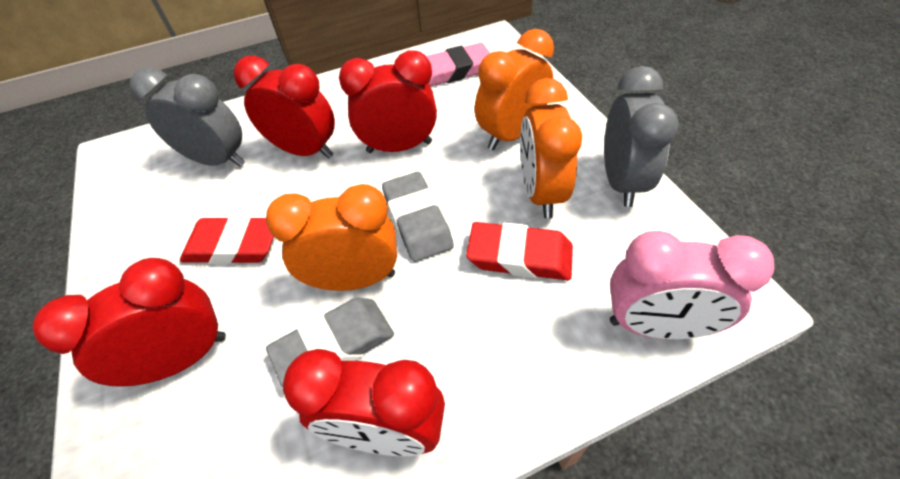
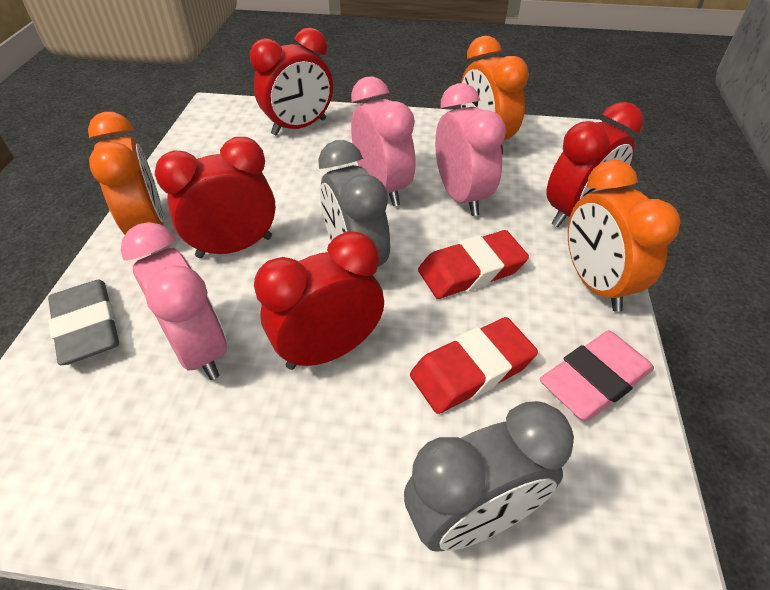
grey eraser: [266,298,394,388] [382,172,454,262] = 2 -> [48,280,119,365] = 1
pink clock: [610,231,774,339] = 1 -> [121,222,227,380] [351,76,416,206] [435,83,506,216] = 3

